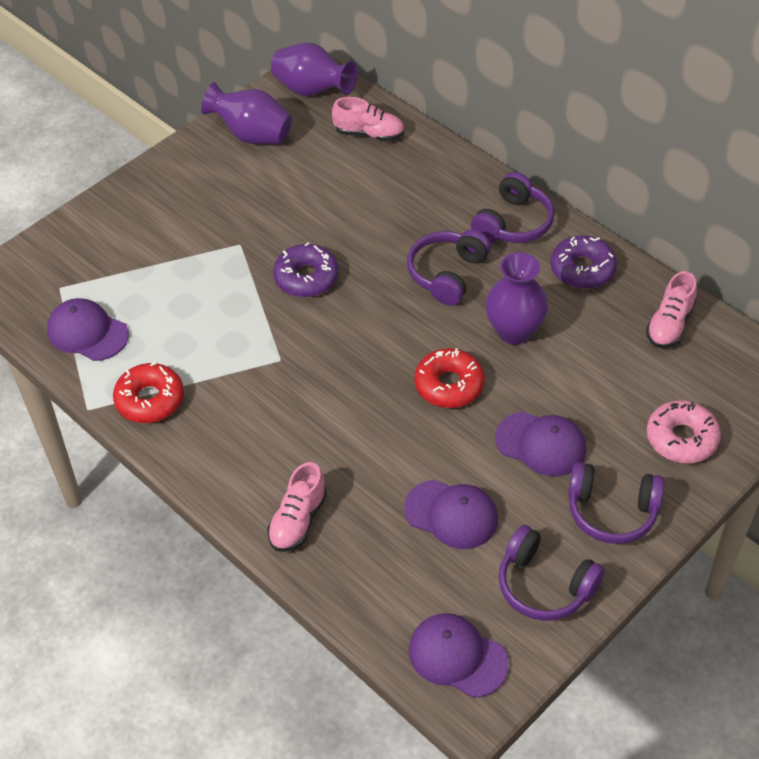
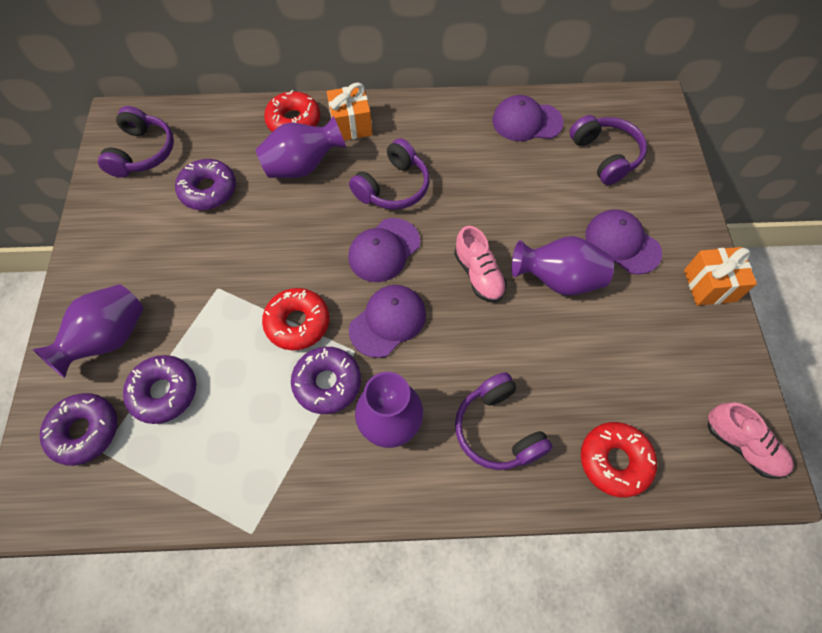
orange gift: none = 0 -> [327,82,372,140] [684,247,757,306] = 2
pink donut: [647,400,721,463] = 1 -> none = 0
pink shoe: [267,462,327,552] [332,97,404,142] [646,271,697,348] = 3 -> [454,226,507,302] [708,402,794,479] = 2
purple donut: [273,242,339,297] [551,235,617,289] = 2 -> [40,393,117,466] [123,355,196,424] [175,159,236,210] [291,347,361,414] = 4
purple vase: [201,82,292,144] [271,43,357,96] [485,252,548,344] = 3 -> [33,284,144,378] [256,116,346,178] [355,372,423,448] [512,236,614,295] = 4
red donut: [113,362,184,423] [414,348,485,408] = 2 -> [262,288,329,350] [264,90,320,132] [581,422,657,497] = 3

